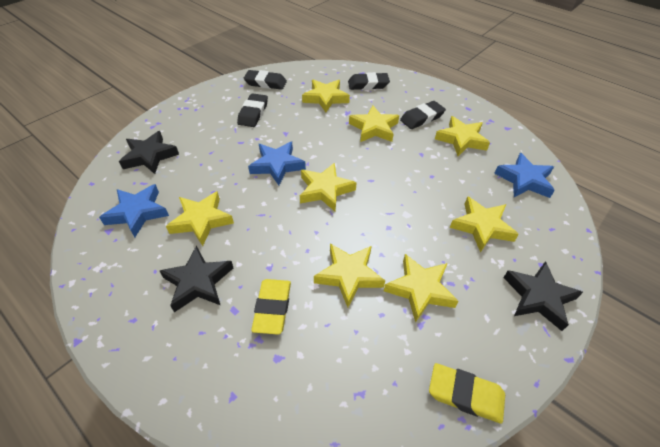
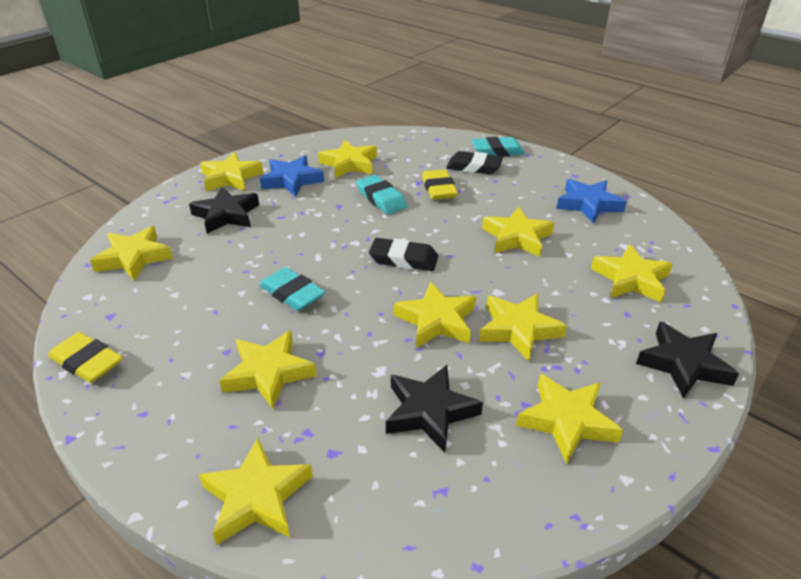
black eraser: [237,93,268,127] [244,70,287,90] [348,72,390,90] [400,101,446,129] = 4 -> [369,238,438,271] [446,151,503,174] = 2
blue star: [99,184,169,237] [248,141,306,185] [494,153,555,198] = 3 -> [260,156,324,197] [556,179,627,224] = 2
turquoise eraser: none = 0 -> [259,267,325,311] [356,175,407,214] [471,137,525,157] = 3
yellow star: [166,191,234,246] [300,163,357,211] [302,79,350,113] [314,244,385,307] [349,105,399,142] [384,254,459,323] [435,116,490,156] [450,196,519,252] = 8 -> [90,226,173,281] [199,438,313,545] [200,152,263,191] [219,330,317,409] [318,140,377,178] [394,282,476,348] [479,294,567,362] [482,207,554,257] [516,374,623,464] [591,244,673,303] = 10

